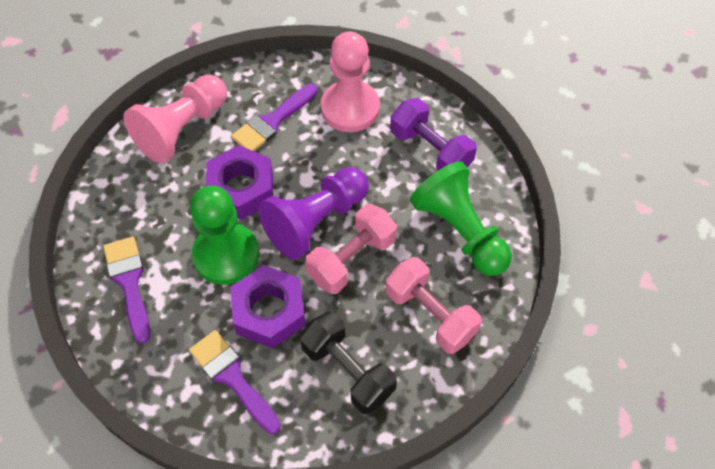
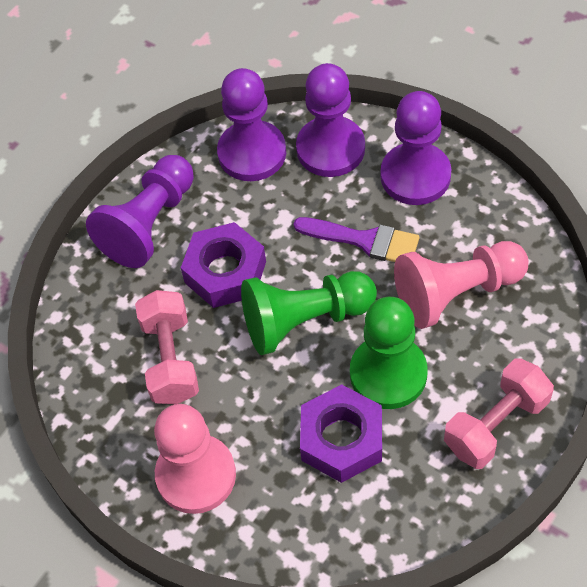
black dumbbell: [300,312,397,414] = 1 -> none = 0
purple brush: [103,237,150,344] [189,330,281,434] [231,84,318,151] = 3 -> [294,217,419,262] = 1
purple dumbbell: [390,98,477,171] = 1 -> none = 0
purple pawn: [258,167,369,260] = 1 -> [86,155,194,268] [217,68,286,181] [296,63,365,177] [381,91,451,205] = 4

